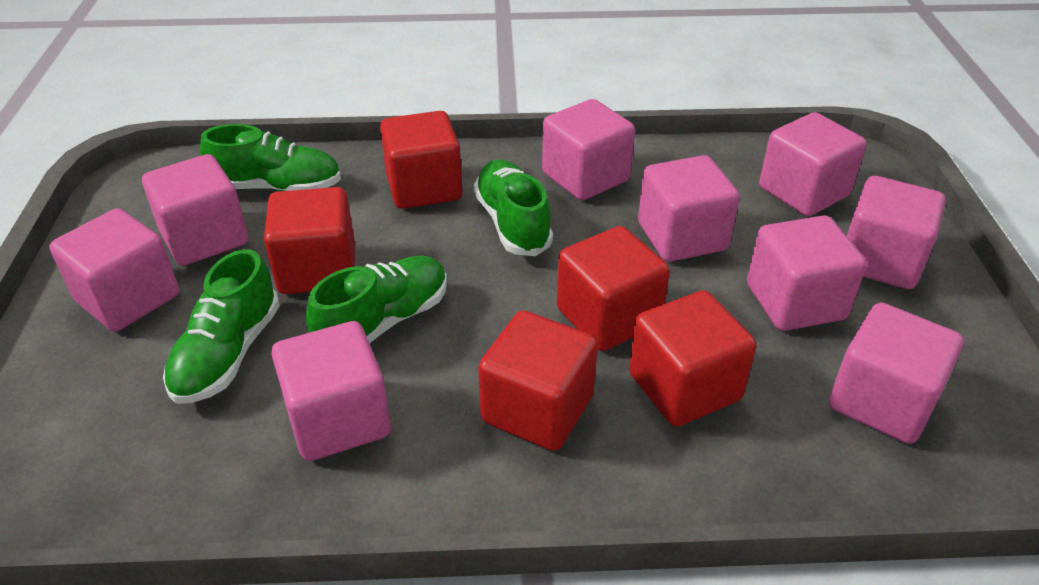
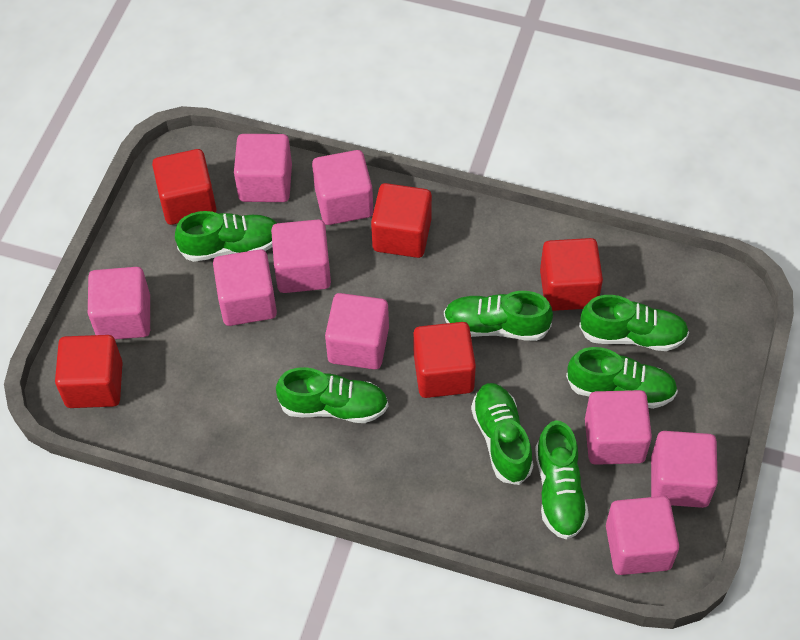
green shoe: [163,249,280,404] [200,124,341,191] [306,256,447,343] [474,159,553,256] = 4 -> [175,211,277,262] [276,367,388,423] [444,291,553,341] [471,383,533,485] [535,420,589,540] [566,347,678,409] [579,295,689,351] = 7

